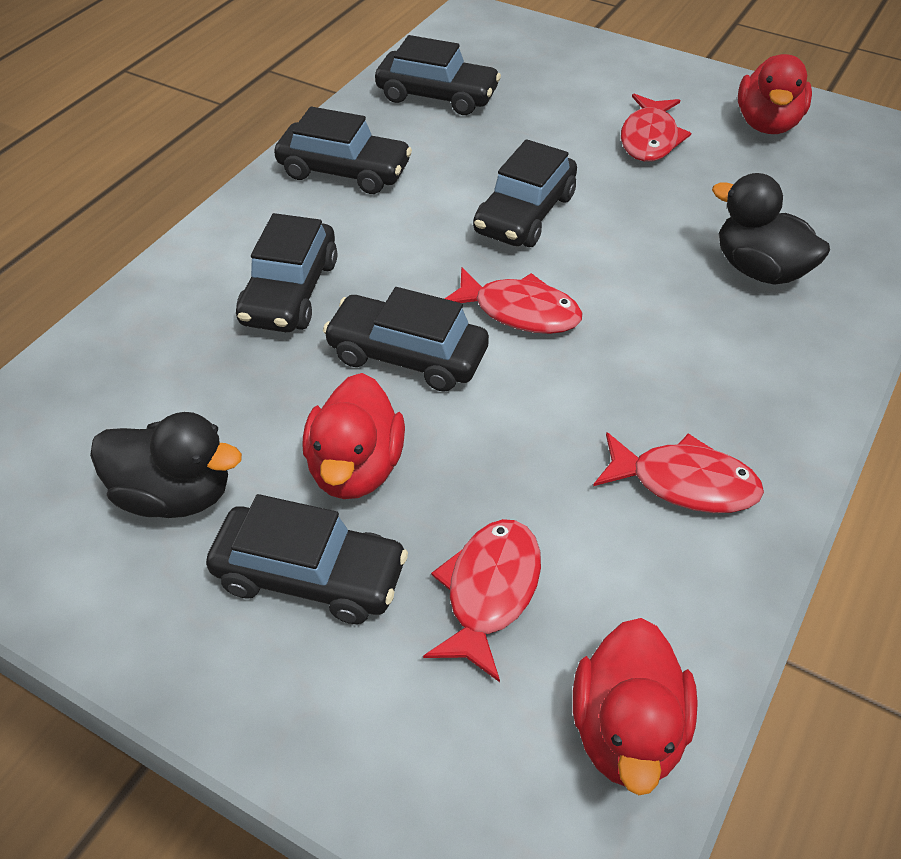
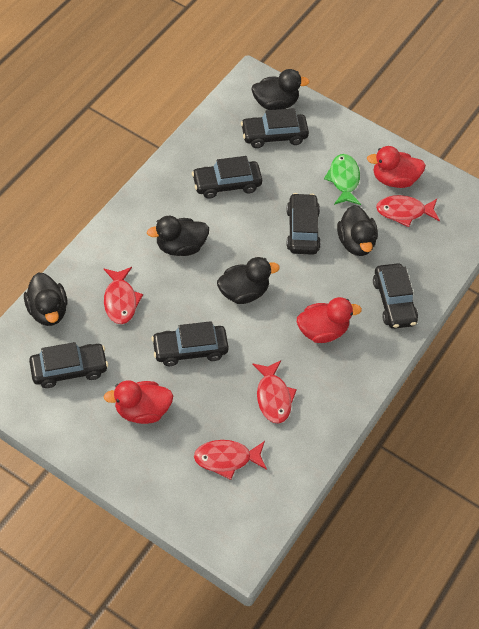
black duck: [90,412,242,518] [712,173,830,285] = 2 -> [24,273,67,326] [147,216,209,256] [217,257,280,304] [251,69,310,110] [337,205,378,256] = 5
green fish: none = 0 -> [324,154,361,205] = 1

